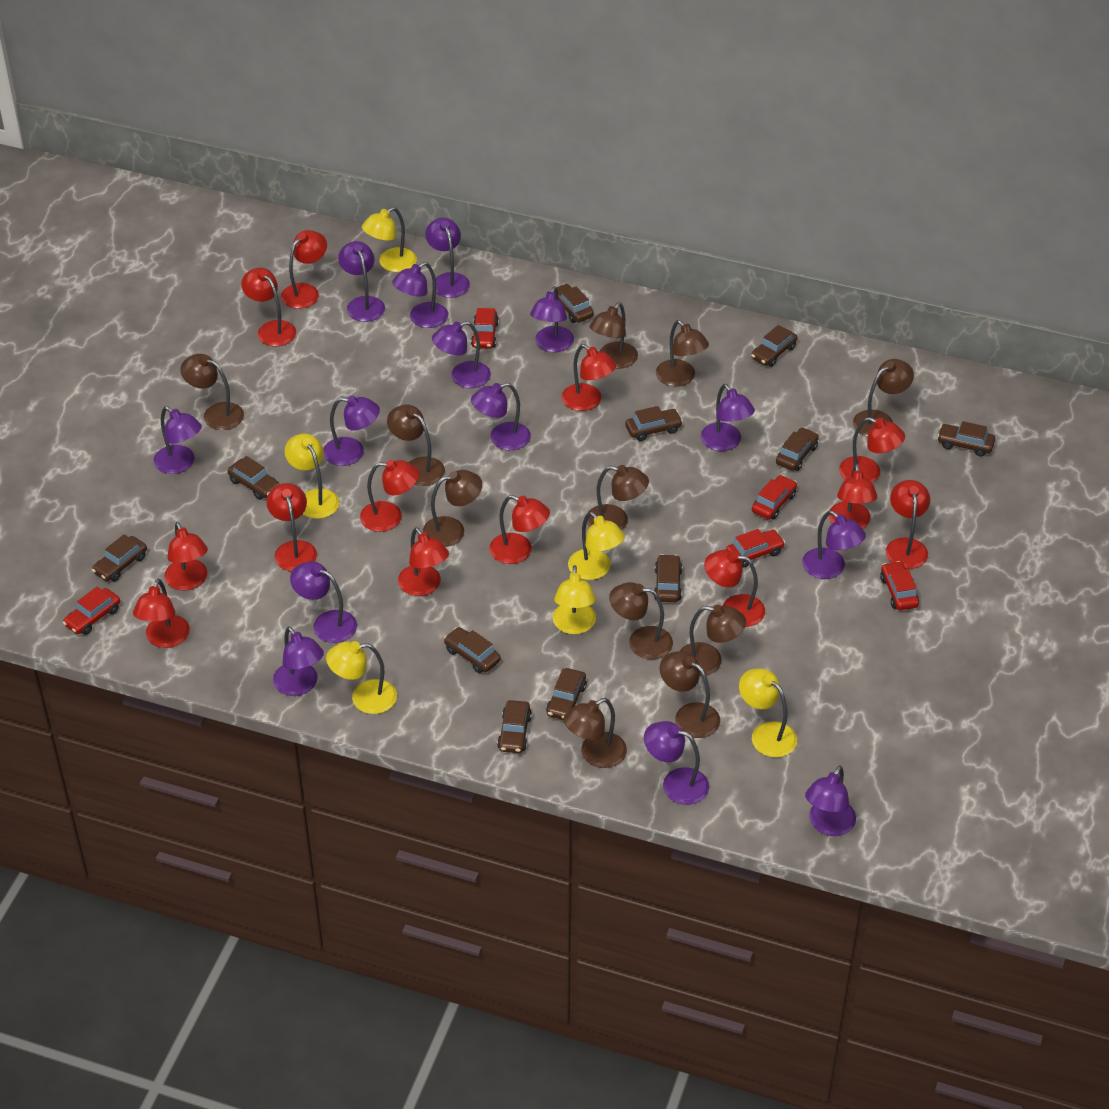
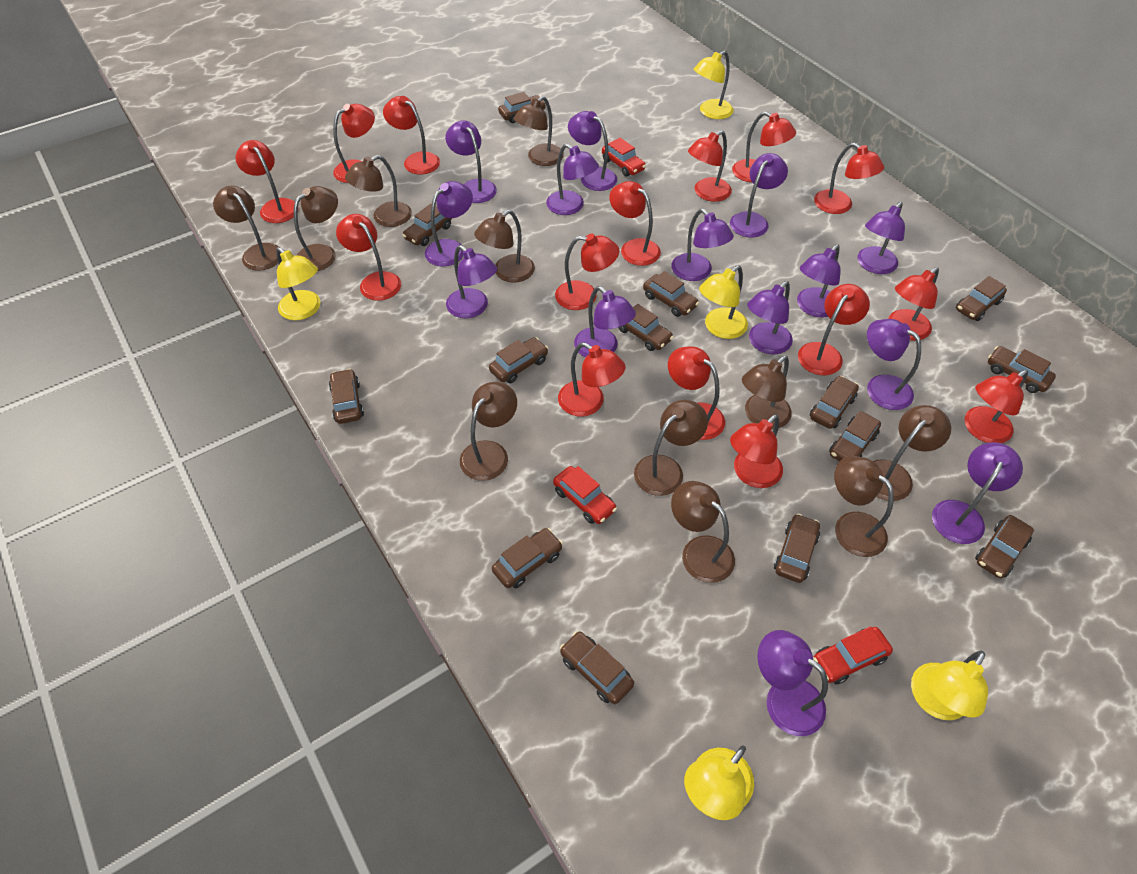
brown car: [92,534,147,582] [227,456,279,500] [444,627,501,673] [497,700,532,753] [546,668,587,720] [556,283,594,323] [625,406,683,441] [654,554,682,602] [751,325,797,367] [776,427,819,471] [937,421,995,457] = 11 -> [329,369,364,424] [402,204,452,246] [489,337,548,383] [492,528,563,588] [498,92,546,123] [560,631,634,704] [618,304,673,351] [643,271,699,317] [774,514,820,583] [810,376,859,429] [829,411,881,461] [956,276,1007,321] [975,515,1034,578] [988,346,1056,393] = 14
red car: [63,587,120,635] [471,308,499,349] [726,529,785,568] [752,475,797,520] [880,561,919,610] = 5 -> [553,466,617,524] [602,138,646,177] [813,626,893,684] = 3
red lamp: [133,579,190,648] [164,522,208,591] [241,268,296,346] [266,483,317,571] [281,230,327,309] [360,460,419,532] [398,527,449,596] [489,495,550,564] [562,344,616,411] [704,550,765,627] [829,463,877,529] [839,417,905,483] [886,480,930,569] = 13 -> [235,140,299,223] [333,104,375,183] [336,214,401,301] [383,96,440,175] [555,234,619,310] [558,343,626,416] [609,181,661,266] [668,346,725,440] [688,131,732,202] [730,414,783,488] [732,112,796,182] [798,284,870,375] [814,143,884,214] [888,267,939,341] [965,370,1028,443] = 15
yellow lamp: [284,433,339,519] [326,641,397,714] [362,207,417,272] [552,565,596,634] [568,512,625,580] [739,669,797,757] = 6 -> [276,247,320,320] [684,745,754,820] [694,51,734,119] [699,266,748,339] [911,650,988,720] = 5

